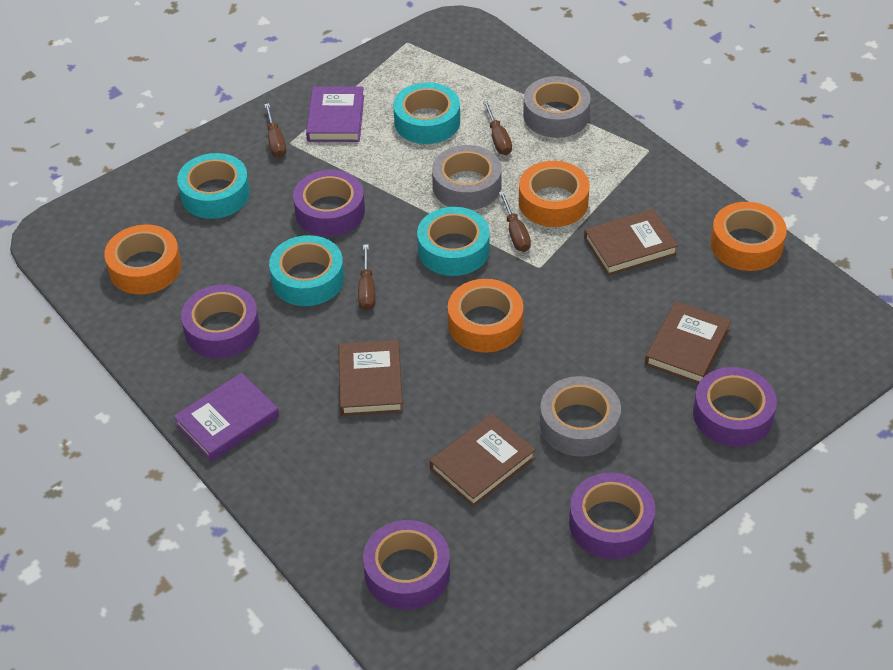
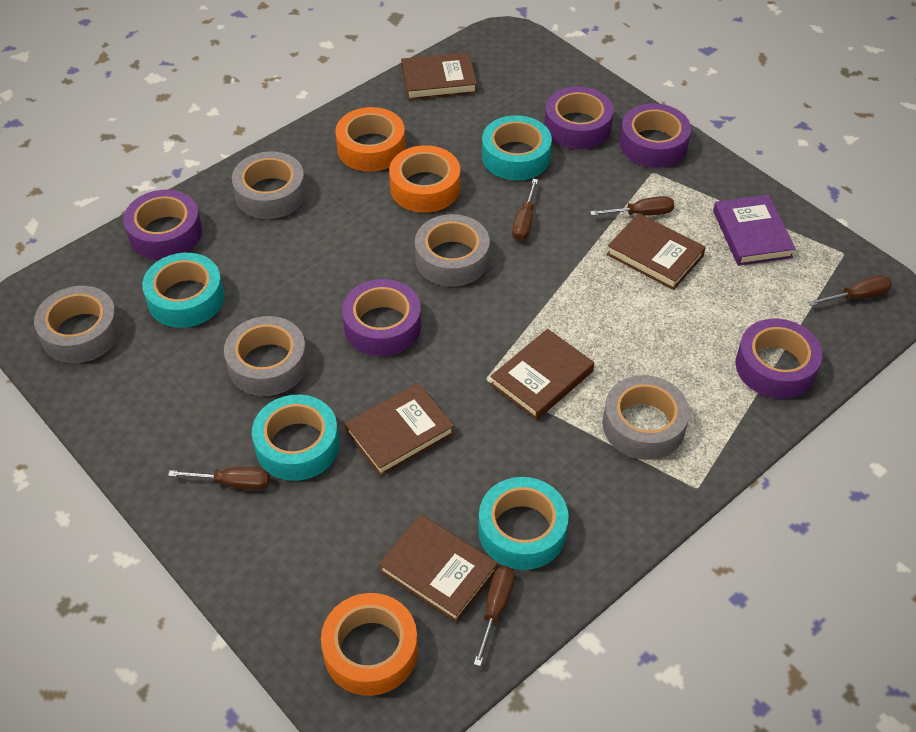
brown book: [338,340,403,416] [430,414,536,507] [584,209,679,276] [645,301,731,384] = 4 -> [345,383,455,476] [378,515,498,623] [401,52,477,100] [490,329,594,420] [607,213,706,290] = 5
brown screwdriver: [264,103,286,158] [358,244,376,311] [483,101,512,155] [499,191,531,252] = 4 -> [168,467,270,490] [474,566,515,666] [512,179,538,241] [590,196,674,216] [809,275,892,306] = 5
grey tape: [432,145,502,210] [523,76,591,138] [540,376,621,457] = 3 -> [34,286,121,363] [224,316,308,396] [232,151,306,219] [415,214,490,287] [602,375,690,460] = 5
orange tape: [104,224,181,294] [448,279,523,353] [519,161,590,227] [710,202,787,271] = 4 -> [321,593,418,696] [336,107,405,172] [389,145,460,213] = 3
purple book: [174,373,279,461] [306,86,364,142] = 2 -> [713,195,796,266] = 1

